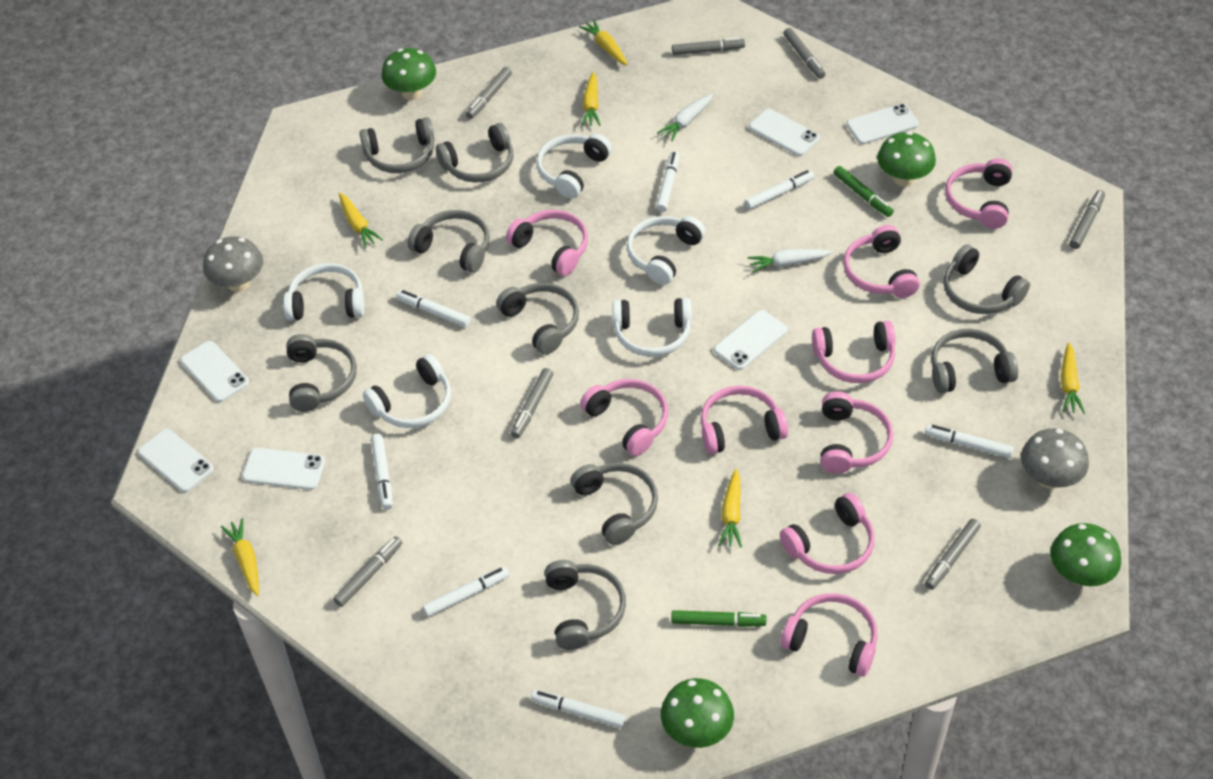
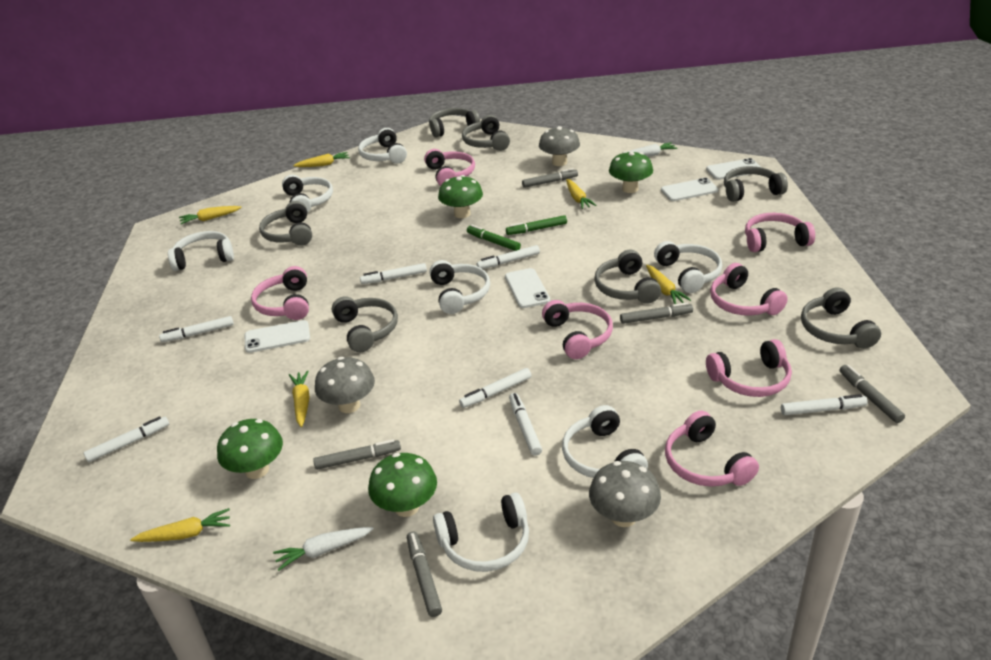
grey headphones: [286,334,357,412] [360,117,434,173] [408,210,490,273] [436,123,513,183] [496,283,579,355] [545,560,626,650] [571,463,658,545] [931,329,1018,393] [944,244,1030,314] = 9 -> [259,201,312,246] [332,296,398,352] [429,108,480,137] [462,115,510,151] [594,250,661,304] [724,166,788,202] [801,287,881,349] = 7
grey marker: [333,536,402,607] [466,67,512,119] [511,368,553,438] [672,37,745,55] [784,28,825,79] [925,519,981,590] [1069,190,1105,249] = 7 -> [313,439,401,470] [407,531,442,617] [522,168,578,188] [620,303,693,324] [839,365,905,423] = 5
grey mushroom: [203,236,263,292] [1021,428,1089,489] = 2 -> [315,357,375,413] [539,126,580,166] [589,461,661,527] = 3
pink headphones: [506,210,588,276] [580,379,668,456] [701,386,788,454] [780,493,875,574] [781,593,878,677] [812,321,895,383] [821,391,893,474] [843,225,920,298] [945,158,1012,229] = 9 -> [251,266,309,320] [424,149,475,186] [542,300,613,359] [665,411,759,487] [706,339,792,397] [710,263,788,316] [745,213,815,252] = 7
white headphones: [283,263,365,321] [363,354,451,428] [536,134,612,199] [612,298,692,357] [627,216,705,285] = 5 -> [168,231,234,271] [282,175,333,213] [358,128,407,164] [430,260,490,314] [433,493,529,572] [562,405,648,478] [654,241,722,293] = 7
white phone: [138,429,214,492] [180,341,249,402] [242,448,325,490] [714,310,788,370] [749,109,820,156] [846,104,919,144] = 6 -> [245,320,310,353] [505,268,550,308] [661,178,719,201] [706,158,761,180] = 4

